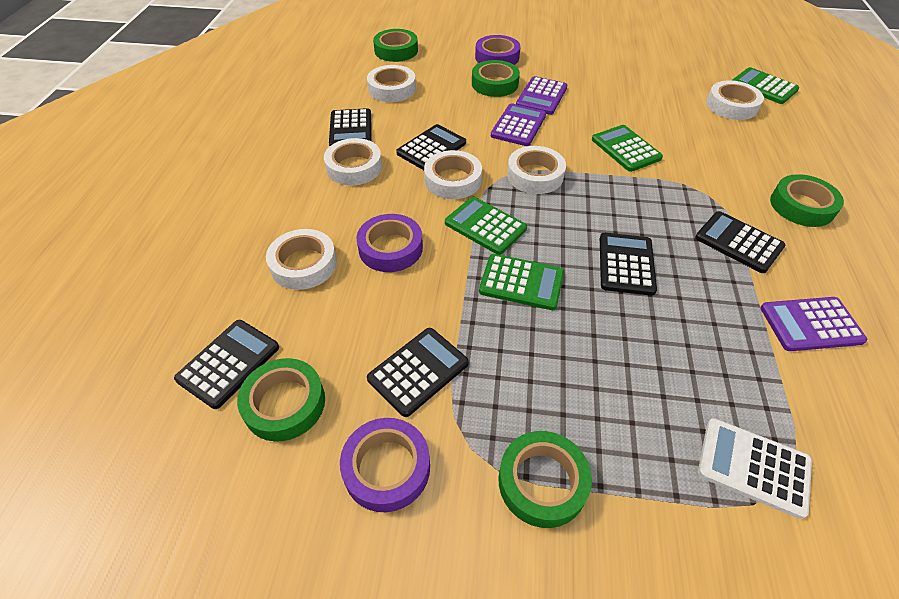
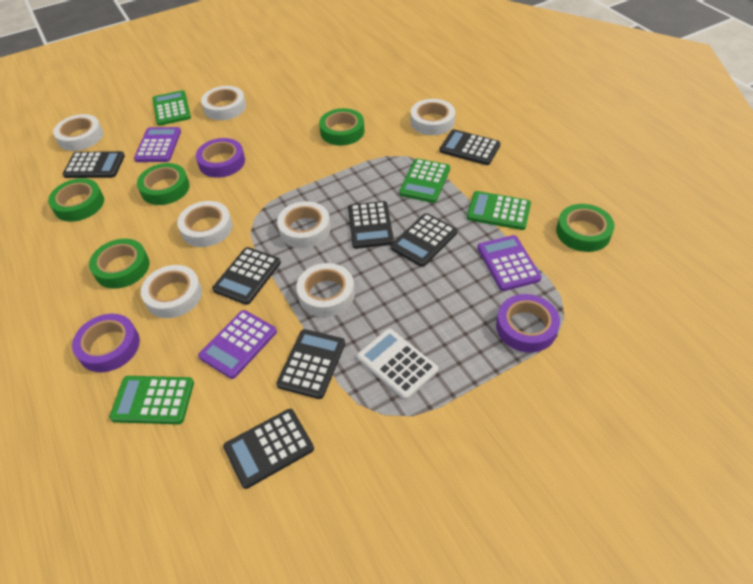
black calculator: [174,320,279,409] [329,108,372,146] [367,328,469,417] [396,124,466,170] [600,233,657,296] [695,211,785,273] = 6 -> [63,151,125,178] [212,247,281,305] [223,409,314,489] [277,329,345,399] [348,201,394,249] [391,213,457,267] [439,129,501,165] = 7
white tape: [266,229,337,290] [324,138,382,185] [367,65,416,102] [424,150,482,199] [507,146,566,194] [706,81,764,120] = 6 -> [53,114,103,151] [141,265,202,318] [177,201,232,247] [201,86,246,120] [277,201,331,248] [296,263,355,317] [411,99,455,135] = 7

